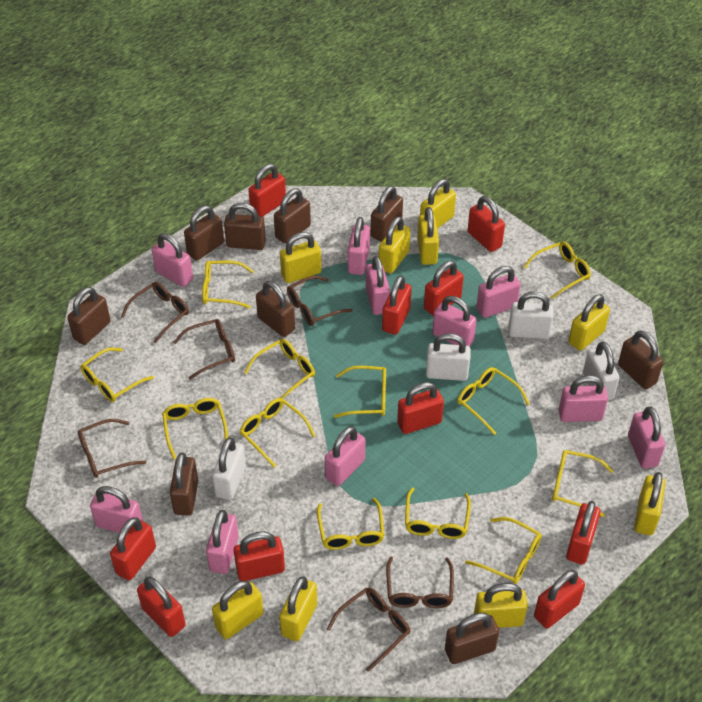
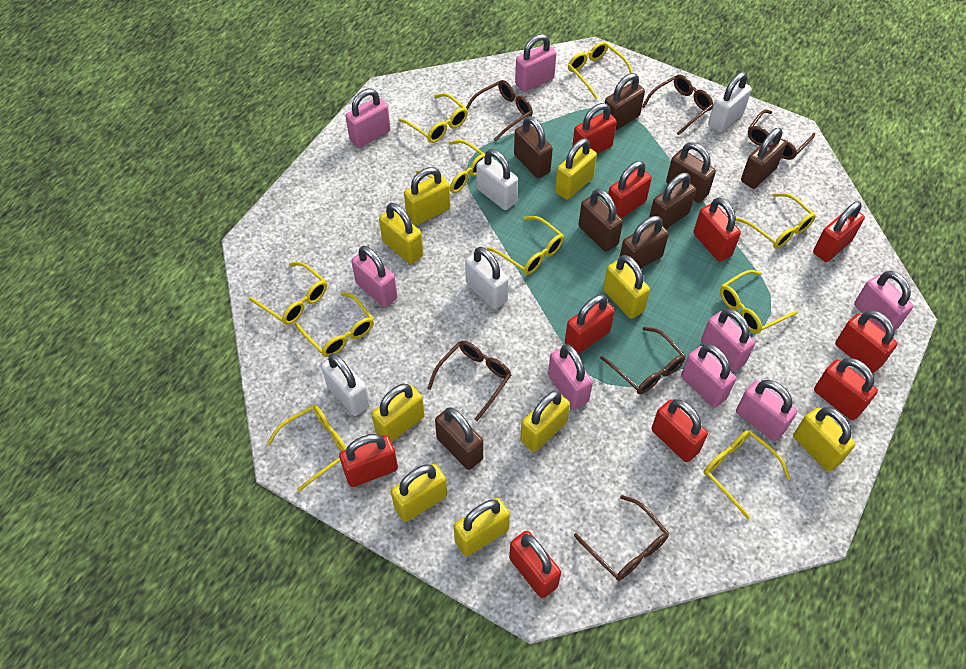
brown padlock: [67,287,111,345] [170,453,198,515] [184,206,224,261] [224,203,266,250] [256,281,295,337] [274,189,311,244] [371,186,403,242] [445,613,499,664] [618,330,663,389] = 9 -> [435,407,483,470] [514,116,553,178] [578,189,623,252] [603,73,645,131] [620,216,669,268] [649,173,696,229] [666,142,716,203] [741,128,786,189] = 8
pink padlock: [90,486,143,533] [152,233,193,287] [206,510,239,574] [325,426,365,486] [348,217,370,275] [365,256,390,315] [432,296,476,347] [476,266,521,318] [559,375,608,422] [628,406,666,469] = 10 -> [346,89,391,148] [351,246,398,307] [515,34,557,92] [548,344,593,409] [681,344,736,407] [701,308,755,372] [736,380,797,441] [854,271,913,332] = 8
yellow glasses: [80,348,154,402] [162,398,228,460] [202,261,254,308] [240,398,315,468] [244,339,315,399] [317,498,385,550] [334,366,386,418] [405,488,471,539] [457,367,530,435] [465,517,542,584] [524,242,591,299] [552,450,613,517] = 12 -> [249,262,327,325] [267,405,347,492] [295,292,374,357] [398,93,468,143] [415,140,485,193] [487,216,564,275] [568,42,633,99] [703,430,791,519] [720,270,798,334] [736,193,816,249] = 10

